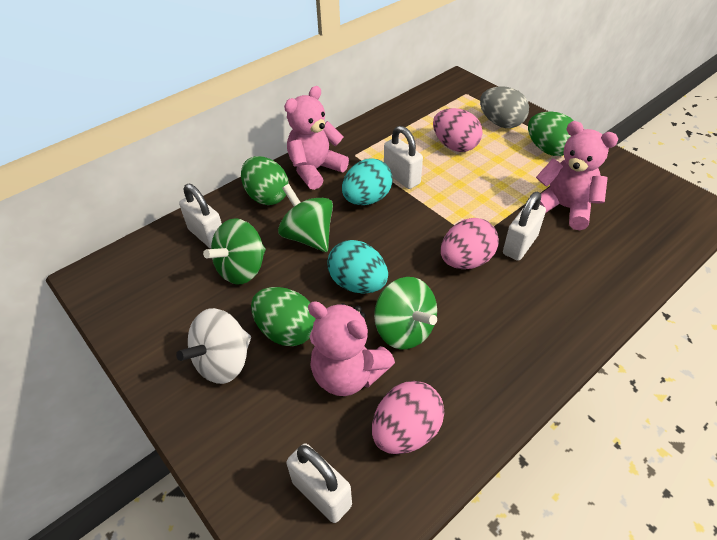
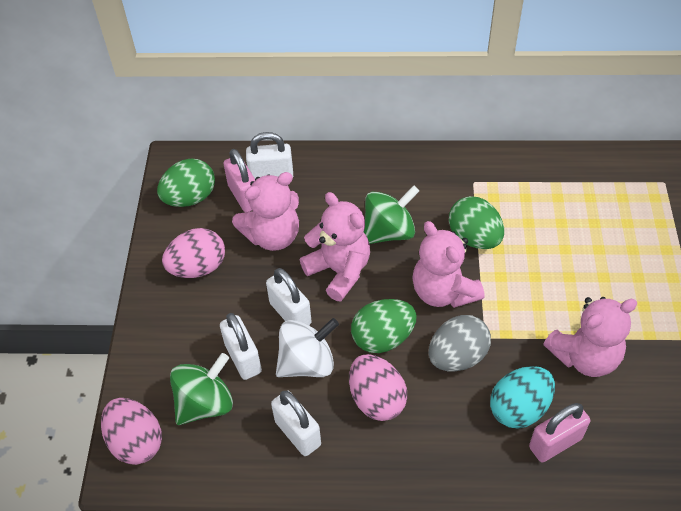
green spinning top: [203,218,266,285] [278,184,333,252] [374,277,437,349] = 3 -> [170,353,233,425] [364,185,419,244] = 2
pink padlock: none = 0 -> [223,149,255,212] [529,403,590,462] = 2
pink teddy bear: [284,86,349,190] [308,301,395,396] [536,121,618,230] = 3 -> [232,172,299,251] [300,192,370,301] [412,221,485,308] [543,297,638,377] = 4
turquoise egg: [328,240,388,293] [342,158,393,205] = 2 -> [490,366,555,429] = 1

